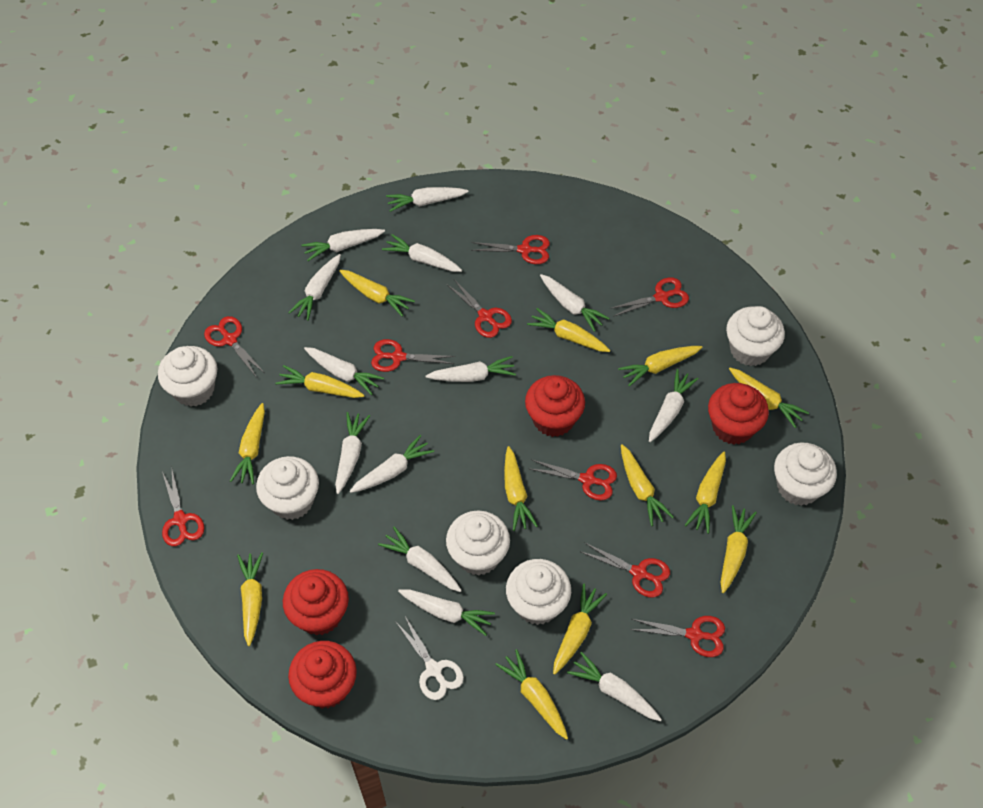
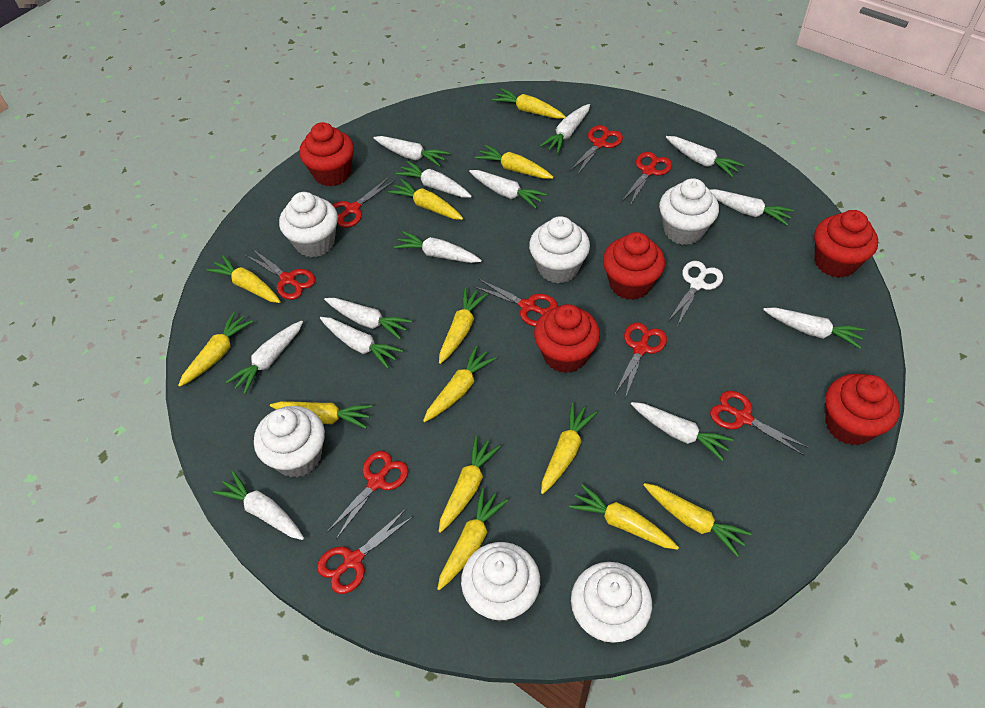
red cupcake: [283,569,349,636] [288,641,357,709] [525,375,585,437] [708,383,769,445] = 4 -> [299,122,354,186] [534,304,600,373] [603,232,665,300] [814,210,878,278] [825,374,900,445] = 5

